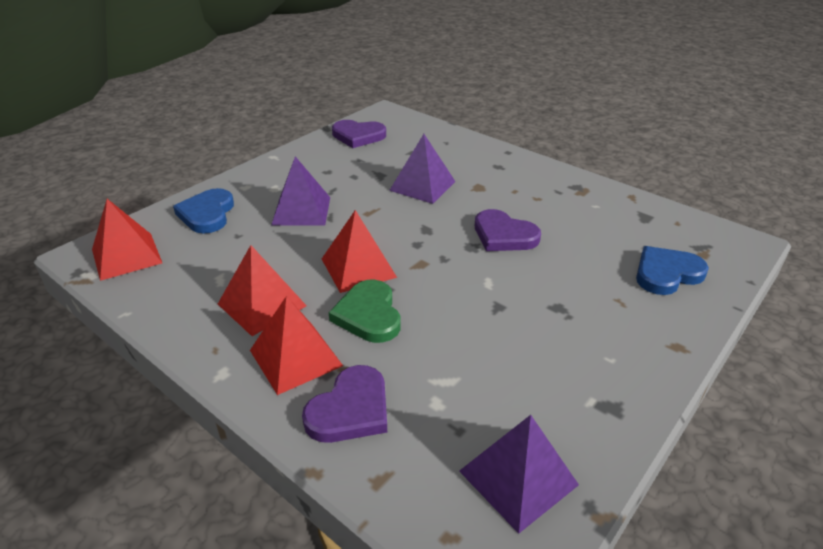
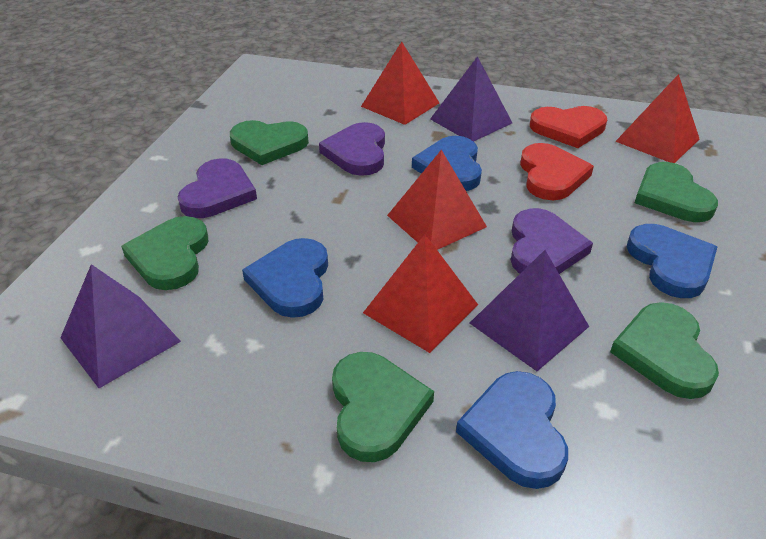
blue heart: [173,188,234,234] [636,246,709,295] = 2 -> [242,238,328,318] [412,136,482,191] [456,371,568,489] [627,224,717,298] = 4
green heart: [329,280,401,343] = 1 -> [121,216,208,290] [230,120,309,165] [332,352,434,462] [610,302,719,399] [635,162,718,222] = 5
red heart: none = 0 -> [520,143,594,200] [530,106,607,148] = 2

